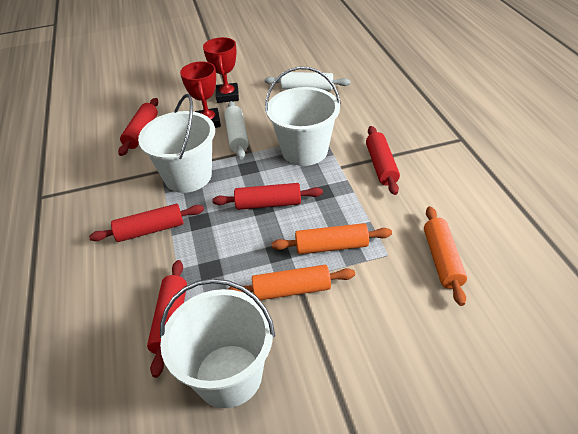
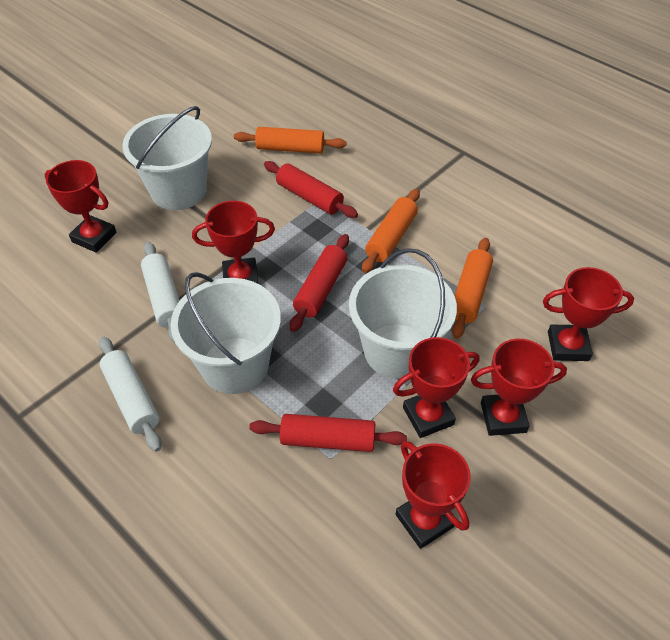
red rolling pin: [89,204,204,242] [118,98,158,156] [147,260,187,378] [212,183,323,210] [366,126,400,195] = 5 -> [249,414,407,452] [264,161,358,218] [290,234,349,332] = 3
red trophy: [180,61,221,128] [203,37,239,103] = 2 -> [45,160,117,253] [192,201,275,284] [393,337,479,438] [395,441,471,549] [471,339,567,436] [543,267,634,361] = 6

